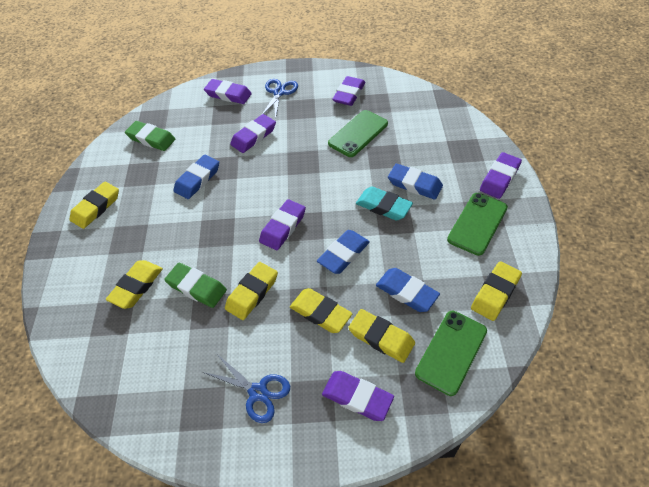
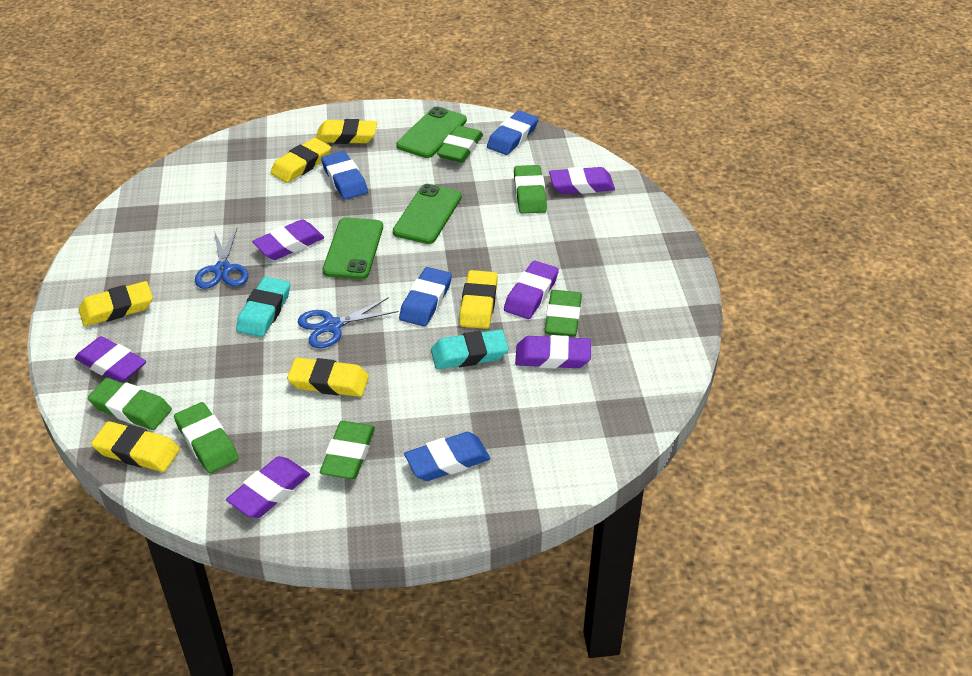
green eraser: [125,121,175,151] [164,263,227,308] = 2 -> [88,378,172,430] [174,402,239,473] [320,421,375,479] [437,125,483,163] [514,165,547,214] [545,290,582,337] = 6
turquoise eraser: [356,186,413,221] = 1 -> [236,277,290,337] [431,329,509,369] = 2

